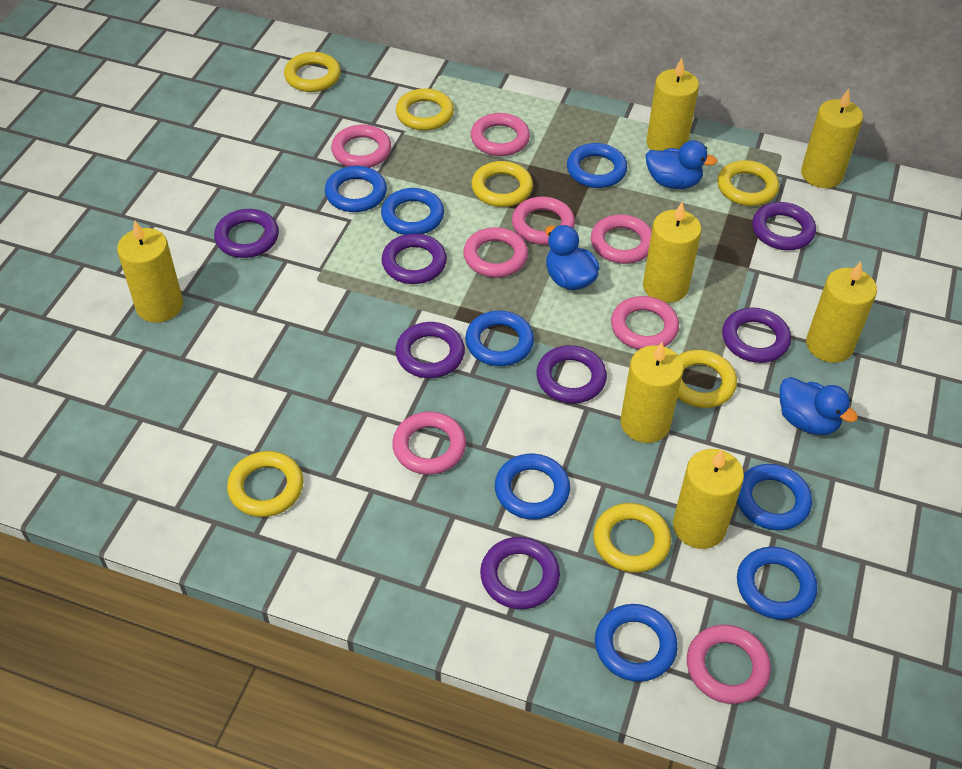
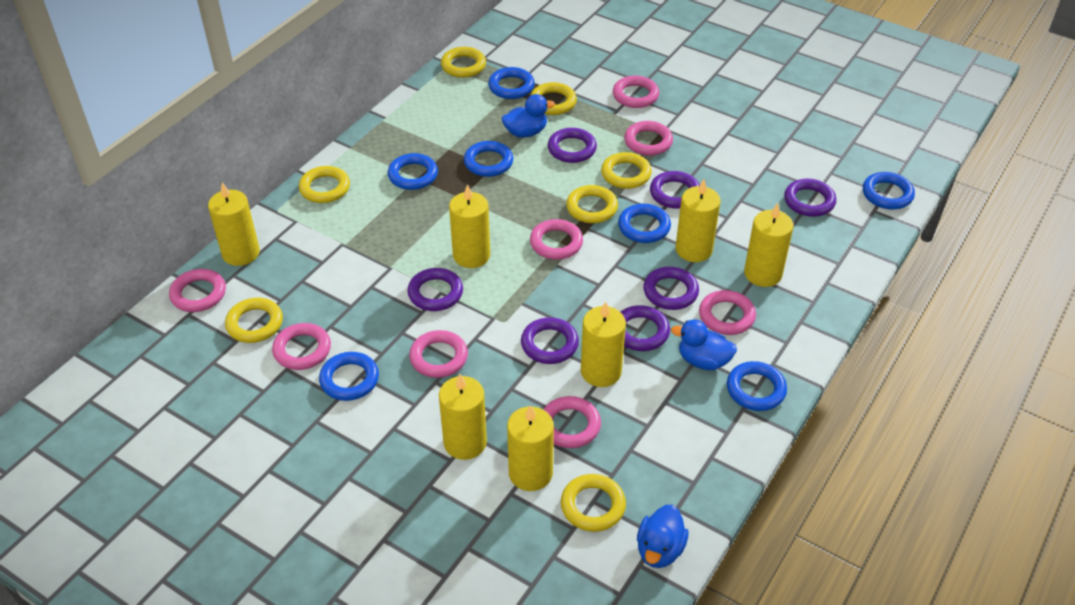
blue ring: [325,166,387,212] [381,188,444,235] [465,311,534,366] [495,454,570,520] [567,143,627,188] [595,604,678,682] [737,464,812,531] [737,547,818,620] = 8 -> [319,352,379,401] [388,153,438,190] [464,141,513,177] [488,67,535,99] [618,204,671,243] [727,361,787,411] [863,172,915,209] = 7

